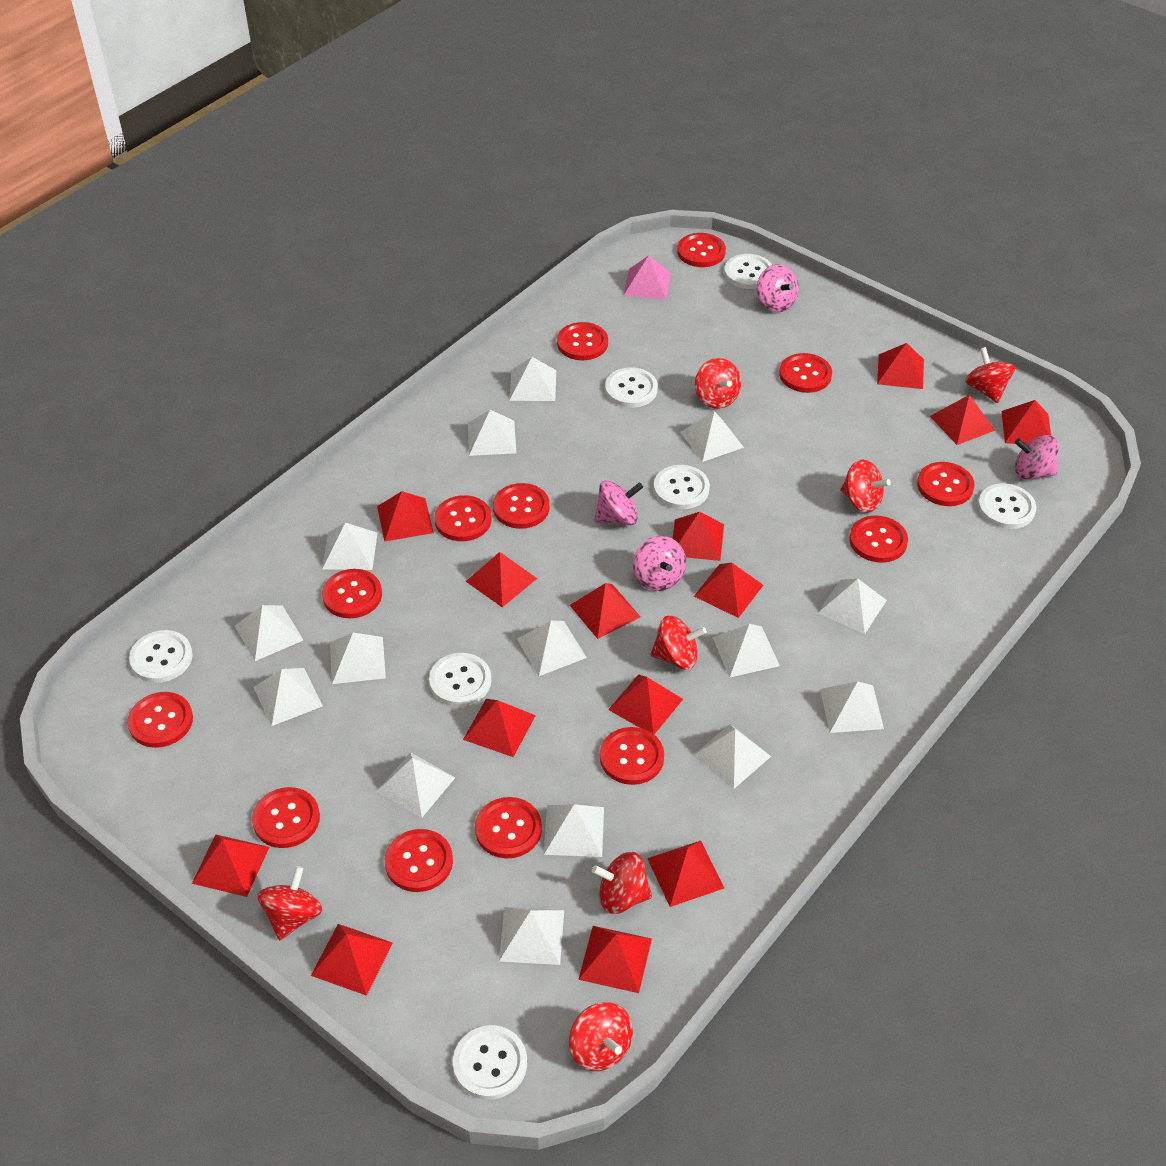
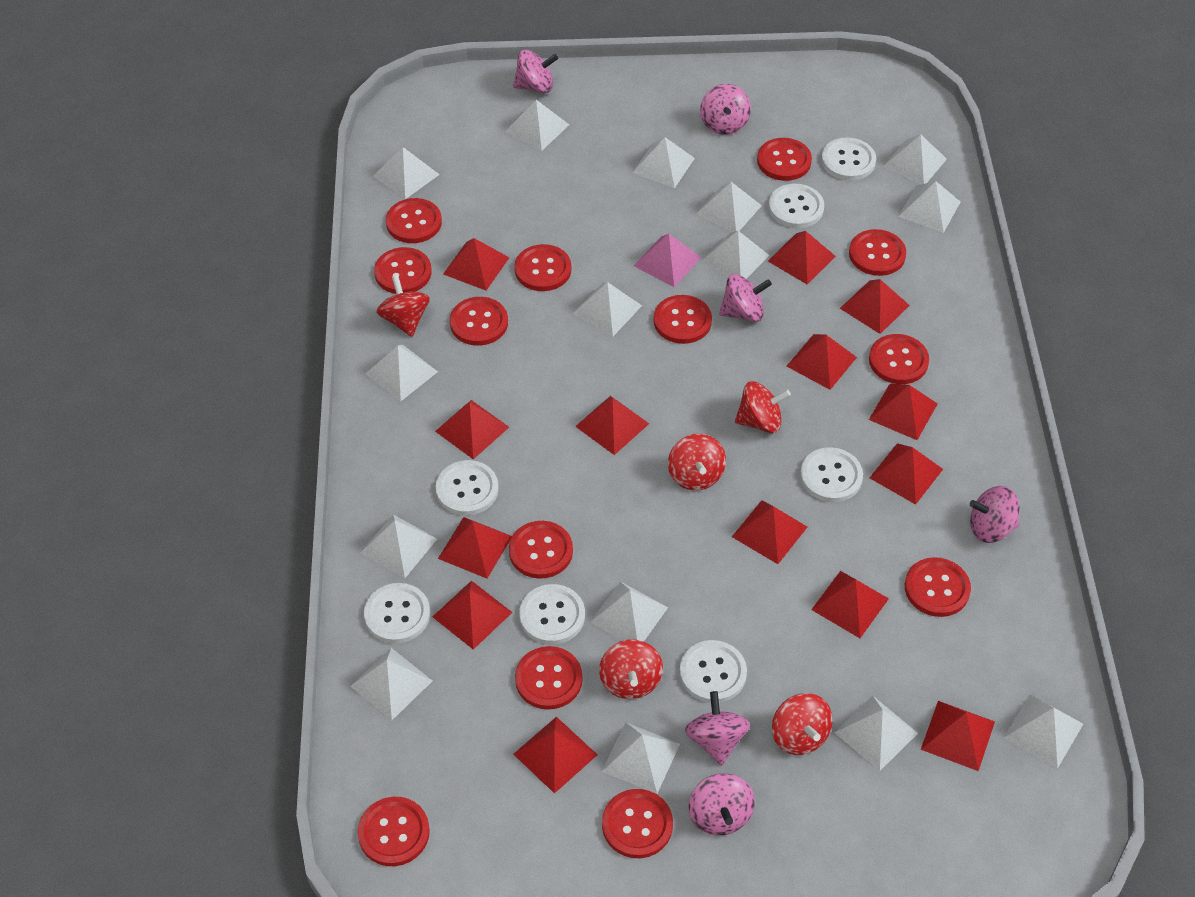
pink spinning top: [594,481,643,525] [633,536,686,591] [757,264,799,312] [1015,435,1059,480] = 4 -> [513,50,558,93] [685,691,750,766] [689,773,755,835] [700,84,751,135] [719,274,772,322] [970,486,1020,543] = 6
red spinning top: [257,866,322,941] [569,1002,633,1071] [592,852,652,914] [651,616,707,669] [695,358,741,409] [840,459,891,513] [965,347,1015,403] = 7 -> [376,275,430,337] [599,639,663,699] [668,434,726,491] [735,381,791,433] [772,693,833,755] = 5

